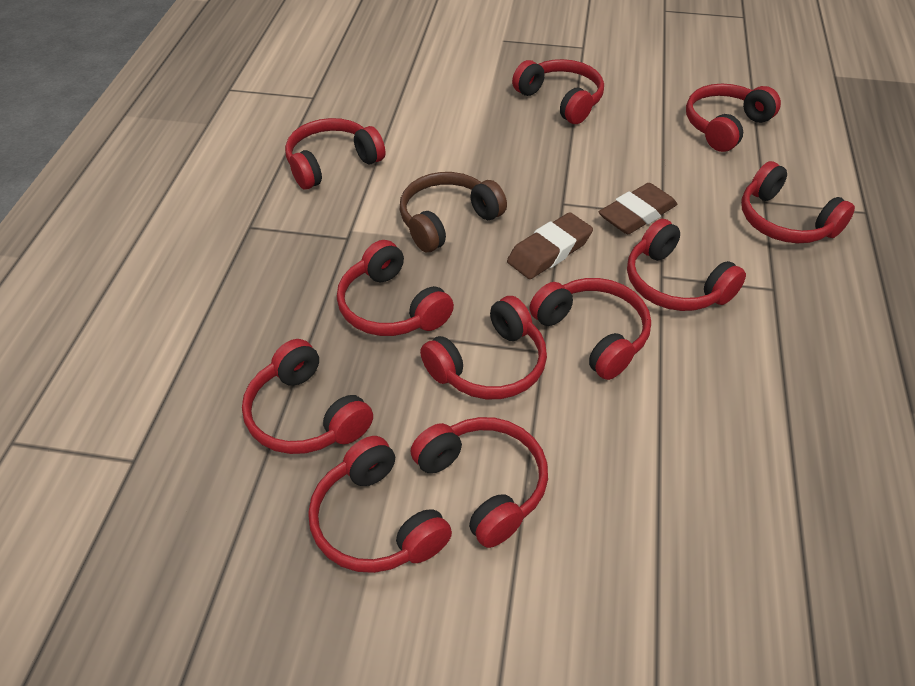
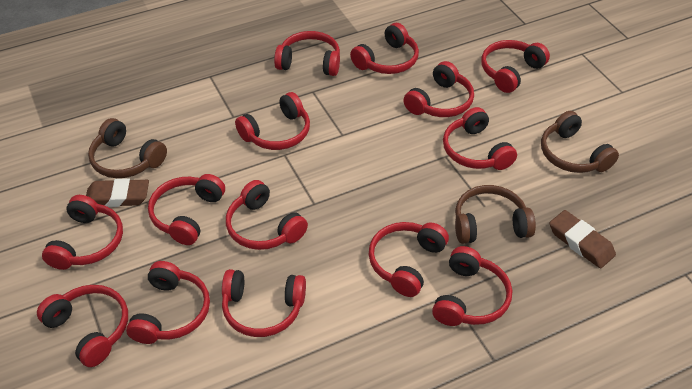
brown headphones: [400,172,507,252] = 1 -> [88,118,167,178] [455,185,536,244] [541,111,619,173] = 3
red headphones: [242,339,373,454] [285,118,385,190] [308,436,452,573] [337,240,454,336] [411,417,548,548] [420,296,547,399] [512,59,604,124] [529,278,651,380] [627,219,746,311] [686,84,781,152] [741,161,855,243] = 11 -> [37,285,128,367] [42,195,123,270] [126,261,210,344] [148,174,225,245] [222,269,306,337] [226,180,308,250] [235,92,310,150] [274,31,340,76] [350,23,419,74] [369,222,449,297] [404,61,474,117] [432,246,512,326] [443,107,517,170] [481,40,550,93] = 14

